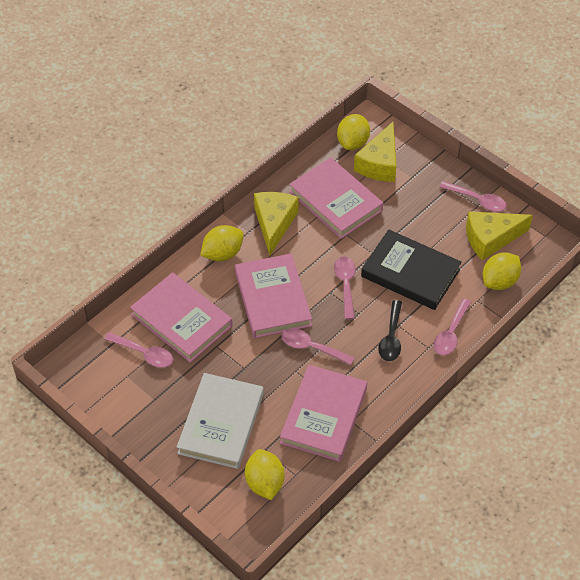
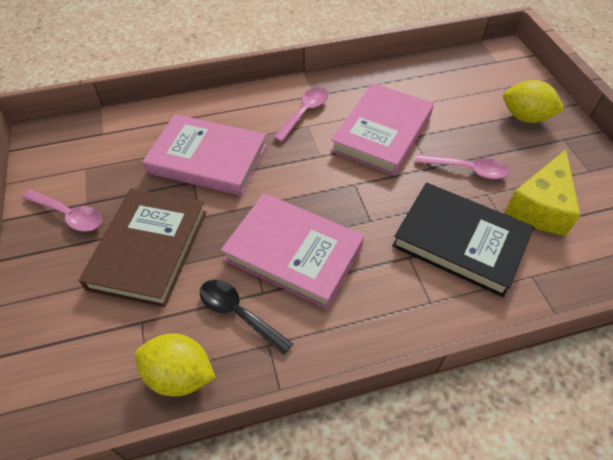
brown book: none = 0 -> [79,188,206,307] = 1
pink book: [130,272,232,363] [235,254,312,338] [280,365,367,462] [289,157,383,239] = 4 -> [142,114,267,196] [221,193,364,309] [330,83,434,176] = 3
pink spoon: [104,332,173,368] [281,328,355,365] [334,257,356,320] [434,298,471,355] [440,181,507,212] = 5 -> [22,190,102,232] [273,87,328,142] [415,154,509,179] = 3
white book: [177,373,264,469] = 1 -> none = 0
yellow cheese: [254,192,299,255] [354,122,396,182] [466,211,533,260] = 3 -> [504,149,581,236] = 1
yellow lemon: [200,225,243,261] [245,449,285,500] [337,114,370,150] [483,253,521,290] = 4 -> [135,333,216,397] [503,80,565,123] = 2

